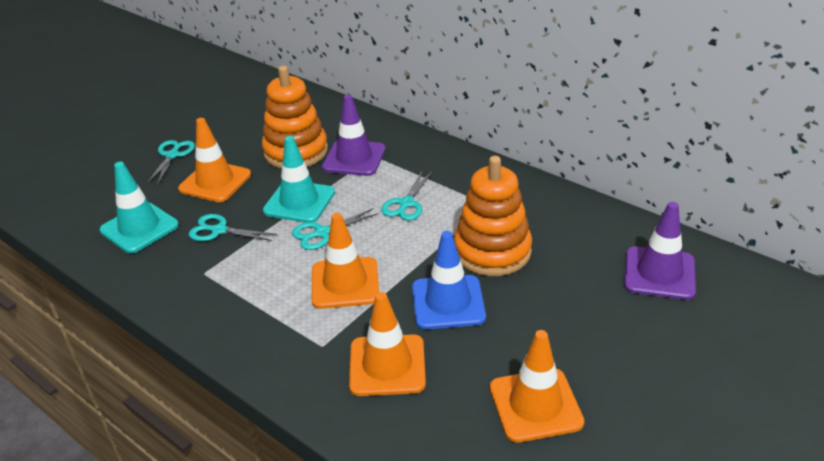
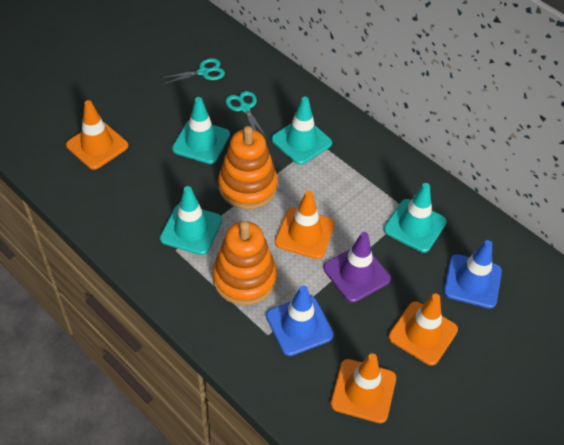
blue traffic cone: [412,231,486,329] = 1 -> [266,285,334,356] [444,240,502,309] = 2
purple traffic cone: [322,95,386,176] [624,202,696,300] = 2 -> [323,232,391,303] = 1
turquoise scissors: [147,140,195,185] [189,214,277,241] [292,208,379,250] [381,171,433,221] = 4 -> [161,58,225,85] [226,91,267,138] = 2
turquoise traffic cone: [100,162,179,253] [263,136,335,223] = 2 -> [160,186,222,255] [172,97,230,164] [272,97,332,165] [384,183,447,253] = 4

